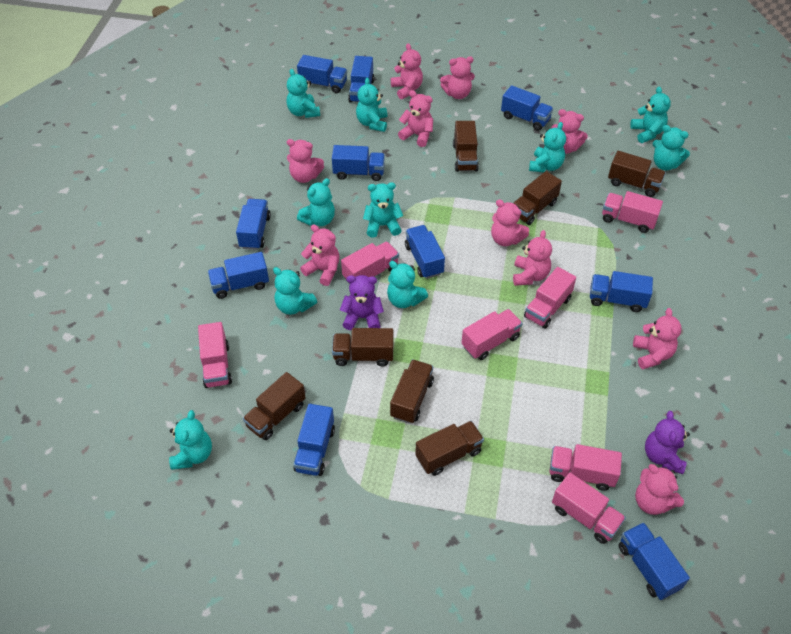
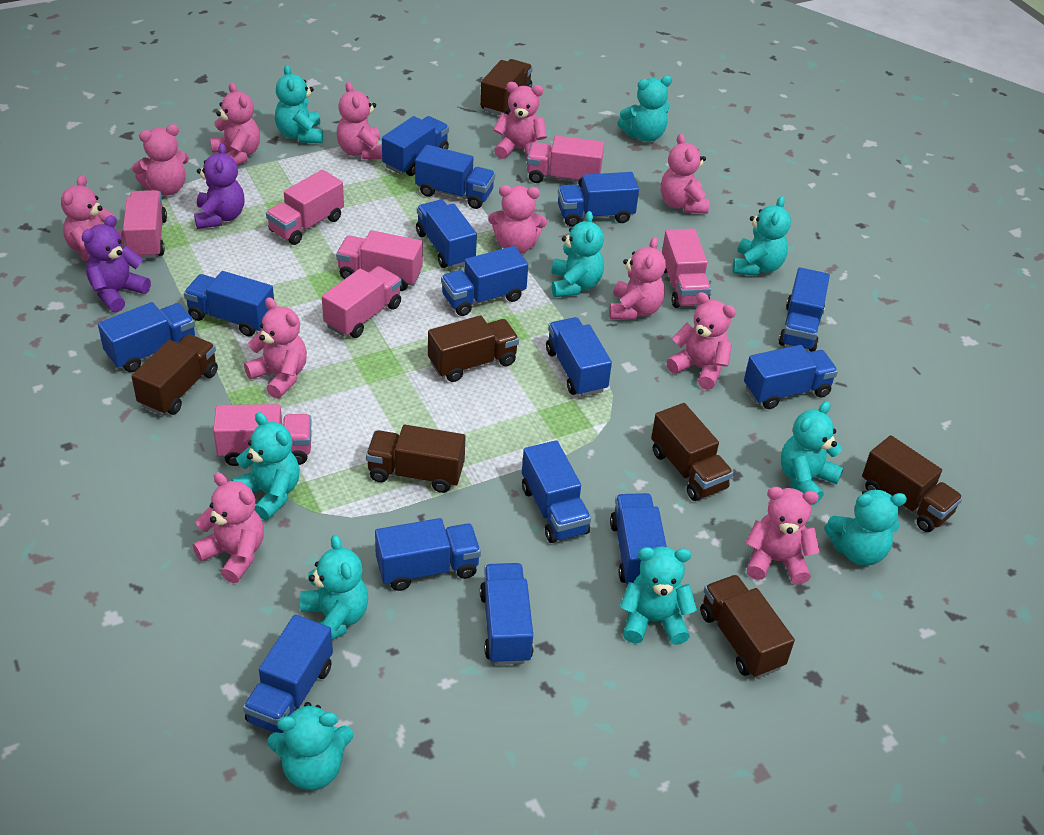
blue truck: [208,252,269,299] [236,199,271,250] [293,404,335,476] [297,55,347,93] [332,145,385,181] [348,56,374,102] [405,225,445,279] [501,85,553,131] [590,271,653,312] [618,522,690,600] = 10 -> [98,302,195,372] [184,271,274,336] [243,614,333,733] [375,518,481,591] [382,116,449,176] [415,145,495,209] [416,200,477,269] [441,246,528,316] [480,563,534,665] [522,440,591,543] [546,317,612,397] [558,172,639,227] [610,493,667,584] [744,345,838,409] [779,267,830,352] = 15
pink teddy bear: [287,139,324,183] [300,225,340,286] [391,43,423,99] [398,90,433,147] [440,56,475,99] [491,199,529,246] [513,230,552,286] [551,109,588,154] [633,308,682,369] [635,464,684,515] = 10 -> [61,175,125,262] [132,124,189,195] [193,472,264,583] [210,82,260,165] [244,297,307,399] [336,82,382,159] [488,185,547,254] [493,82,547,159] [609,237,666,320] [660,134,709,214] [666,292,736,390] [746,487,820,585] = 12

